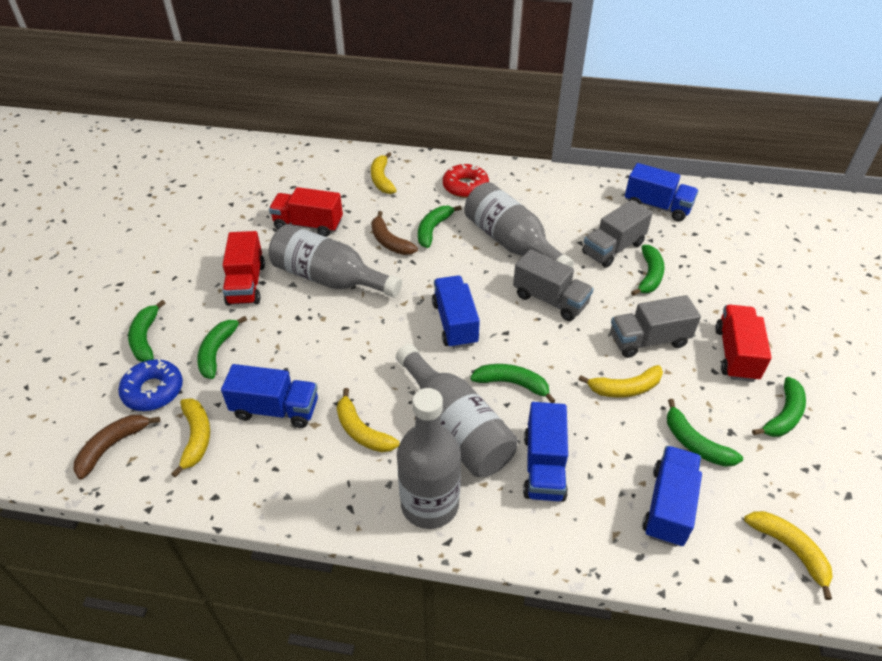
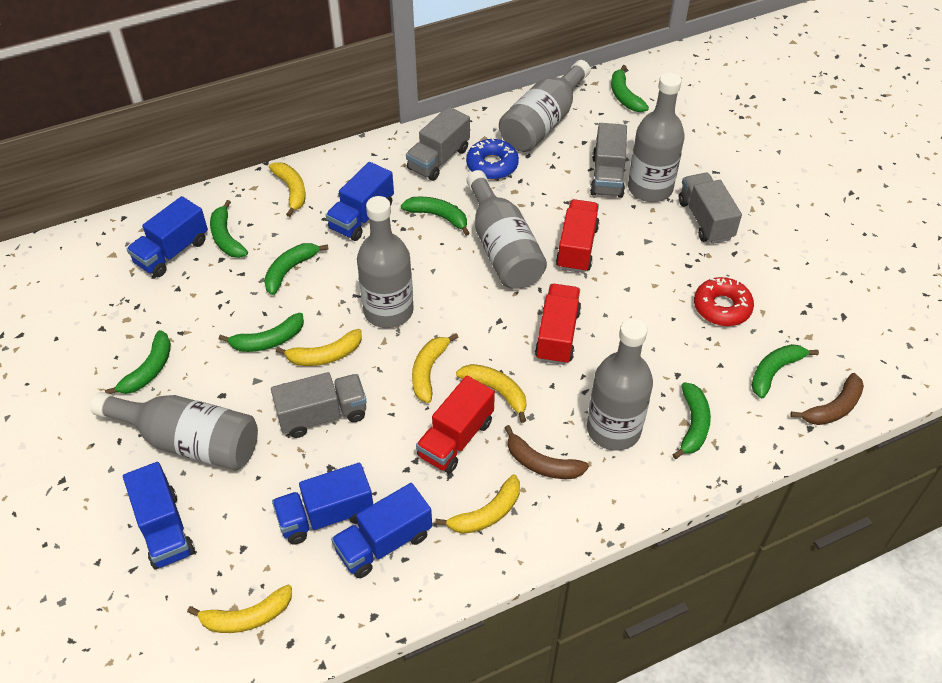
green banana: [128,300,165,362] [197,316,247,379] [418,206,462,248] [470,364,556,403] [631,245,665,296] [667,399,743,467] [752,377,806,437] = 7 -> [105,330,171,394] [210,200,248,258] [219,313,304,352] [264,243,329,295] [401,197,470,236] [611,65,649,112] [672,382,711,459] [752,344,819,398] = 8
grey bottle: [269,224,402,297] [396,344,518,477] [397,388,461,529] [464,182,574,267] = 4 -> [91,392,258,471] [357,196,414,328] [466,170,547,289] [499,60,591,152] [587,318,653,451] [628,72,685,202] = 6
grey truck: [513,249,594,321] [582,200,653,268] [610,295,701,358] = 3 -> [271,372,367,438] [406,106,470,181] [590,123,627,198] [679,173,742,244] = 4
yellow banana: [171,398,210,477] [337,388,399,452] [371,152,397,194] [578,365,663,398] [744,511,833,600] = 5 -> [187,585,292,633] [269,162,306,217] [276,329,362,366] [412,333,459,403] [435,475,520,534] [456,364,526,423] = 6

